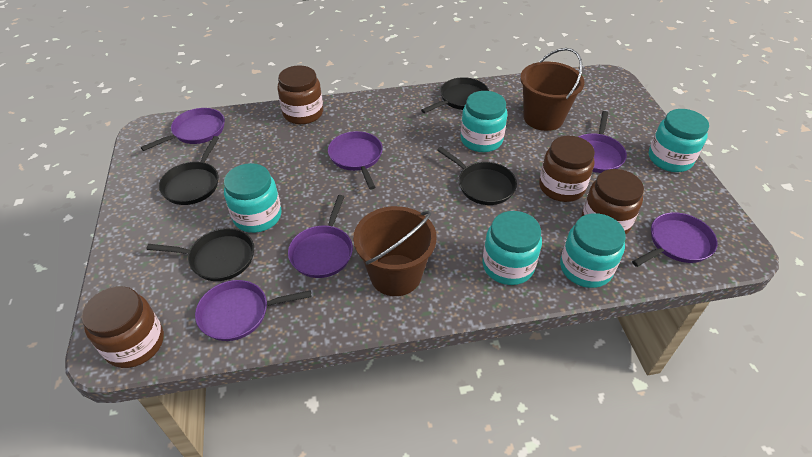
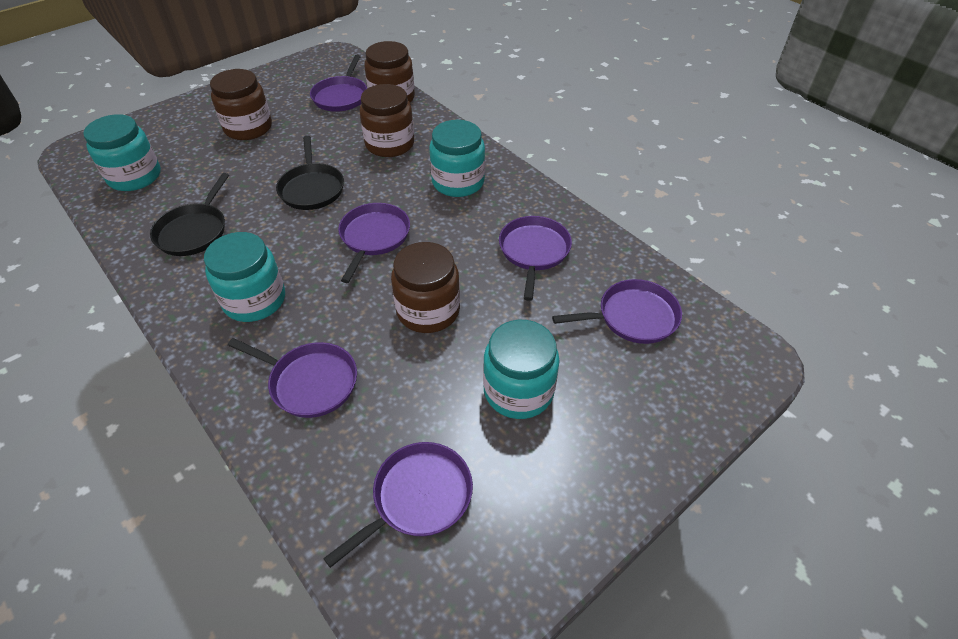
black pan: [146,228,254,281] [159,136,219,205] [421,77,489,113] [437,147,517,205] = 4 -> [150,173,229,256] [276,135,344,210] = 2
brown bucket: [353,206,437,296] [520,48,584,131] = 2 -> none = 0
turquoise jar: [224,163,282,233] [461,91,507,152] [482,211,542,285] [560,213,626,288] [649,109,709,172] = 5 -> [83,114,161,191] [204,232,285,322] [429,120,485,197] [483,320,559,419] = 4

